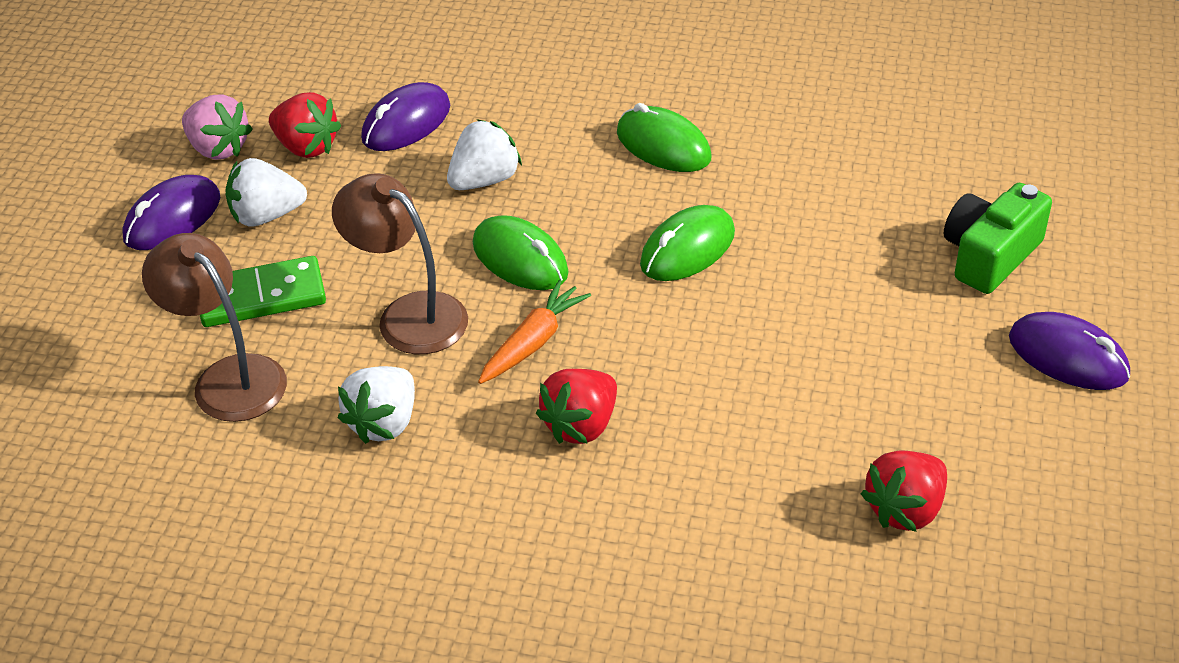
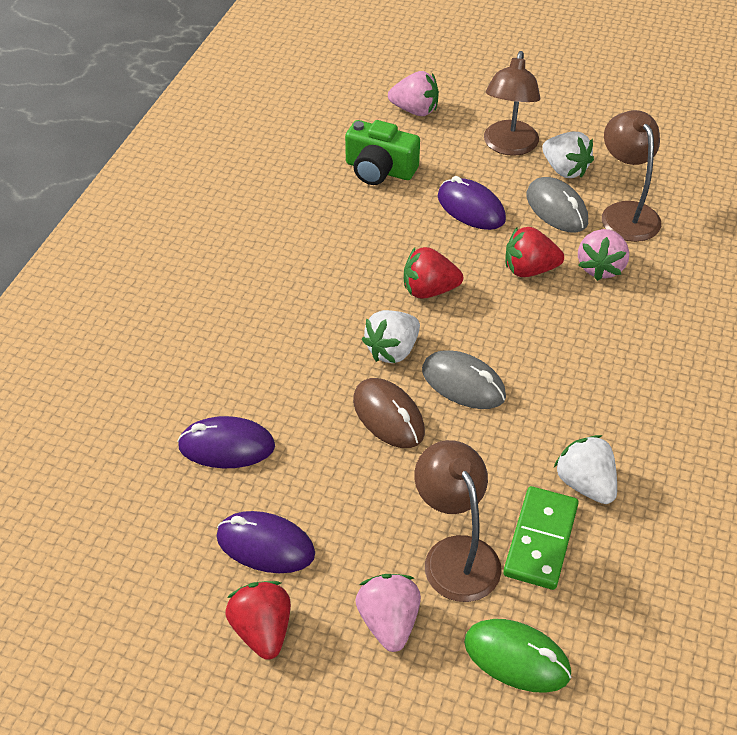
brown lamp: [142,233,287,422] [332,173,468,354] = 2 -> [414,440,501,602] [484,51,540,156] [602,110,661,242] = 3
brown mouse: none = 0 -> [353,378,425,448] = 1
green mouse: [473,215,569,290] [617,103,712,172] [640,205,735,281] = 3 -> [464,619,572,693] = 1
grey mouse: none = 0 -> [422,350,506,409] [527,177,588,233] = 2
orange carrot: [478,279,591,384] = 1 -> none = 0
pink strawberry: [182,94,253,160] = 1 -> [355,574,421,652] [388,71,439,116] [578,229,629,281] = 3

